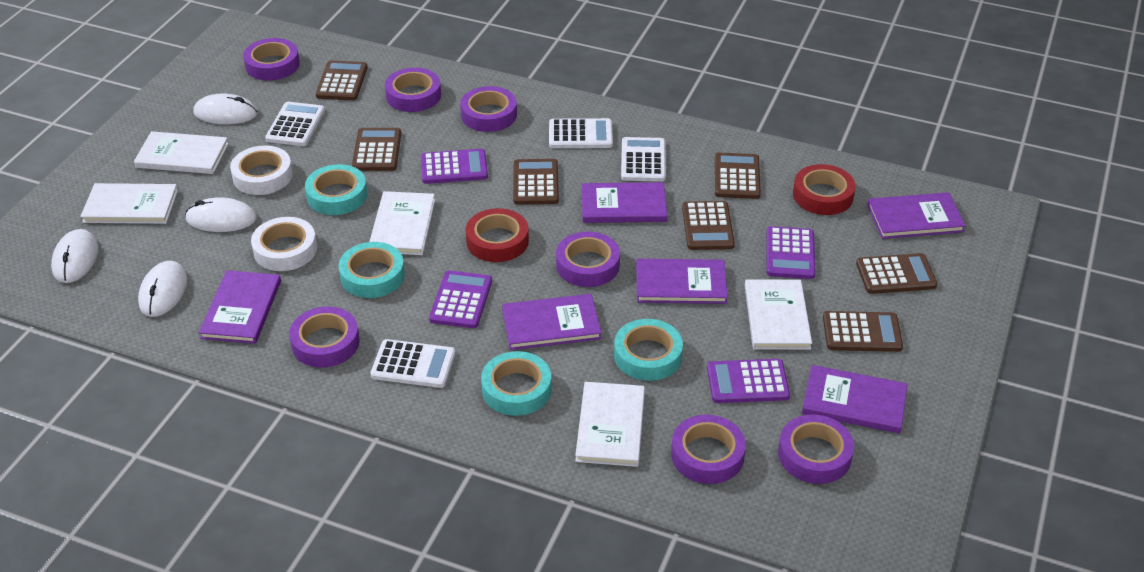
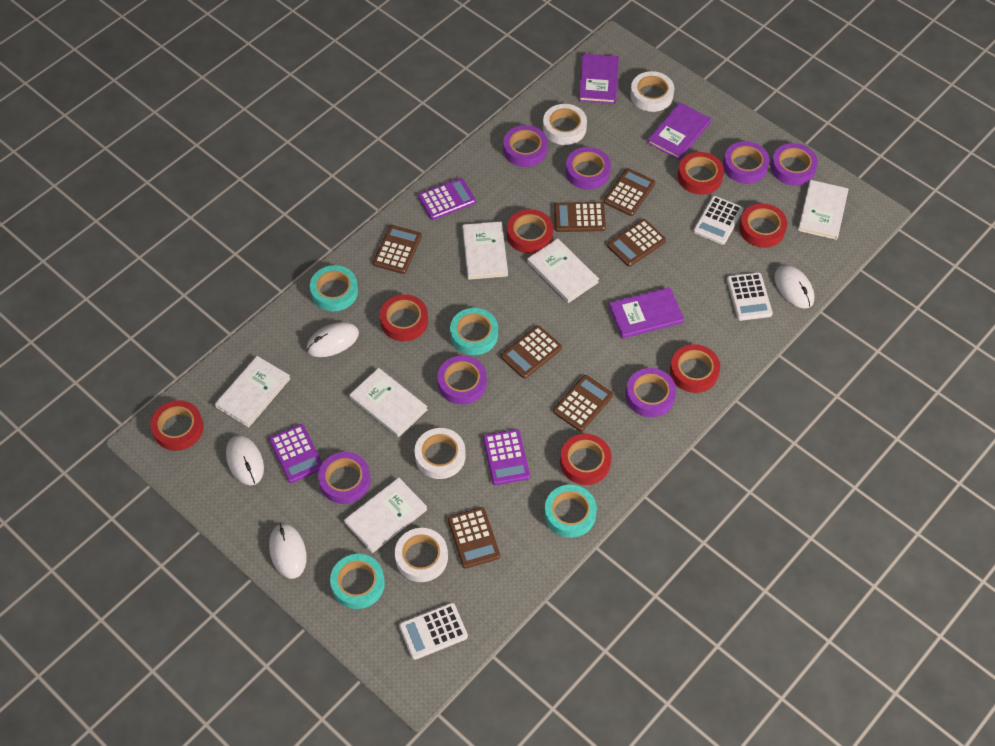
purple book: [199,270,281,344] [502,294,602,350] [582,182,667,223] [636,259,728,304] [802,365,908,433] [867,192,966,239] = 6 -> [579,54,619,104] [609,287,684,339] [648,102,711,160] = 3
purple calculator: [421,149,488,184] [429,270,492,328] [707,359,790,403] [766,226,816,279] = 4 -> [269,424,322,483] [418,178,476,220] [483,429,530,485] = 3
red tape: [466,208,529,262] [793,164,856,215] = 2 -> [150,400,204,451] [380,294,428,341] [507,209,553,254] [560,434,612,485] [670,344,720,393] [678,152,724,195] [739,203,787,248] = 7
white book: [80,183,178,224] [134,131,229,174] [369,191,435,255] [575,382,645,467] [745,279,812,350] = 5 -> [215,356,291,427] [344,478,427,553] [349,368,428,437] [462,222,508,280] [527,238,599,303] [798,180,848,240] = 6
white calculator: [265,102,325,146] [370,339,455,388] [549,118,613,148] [621,137,666,182] = 4 -> [399,603,468,660] [693,196,743,245] [727,272,773,321] = 3
white tape: [230,145,293,195] [251,217,317,271] = 2 -> [395,528,448,582] [414,428,466,479] [543,104,587,145] [630,71,674,112] = 4

